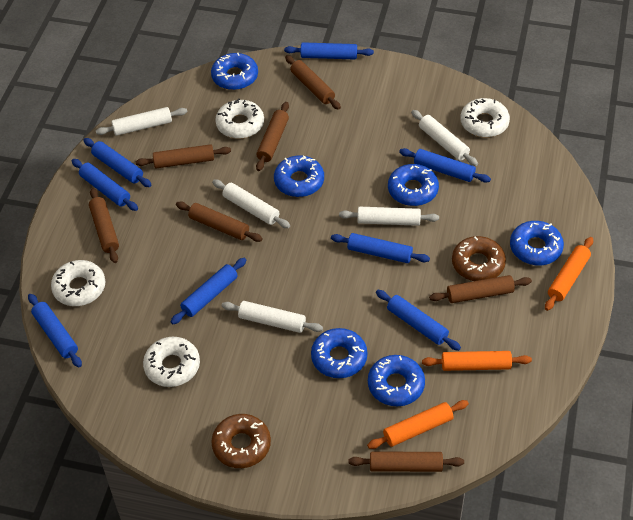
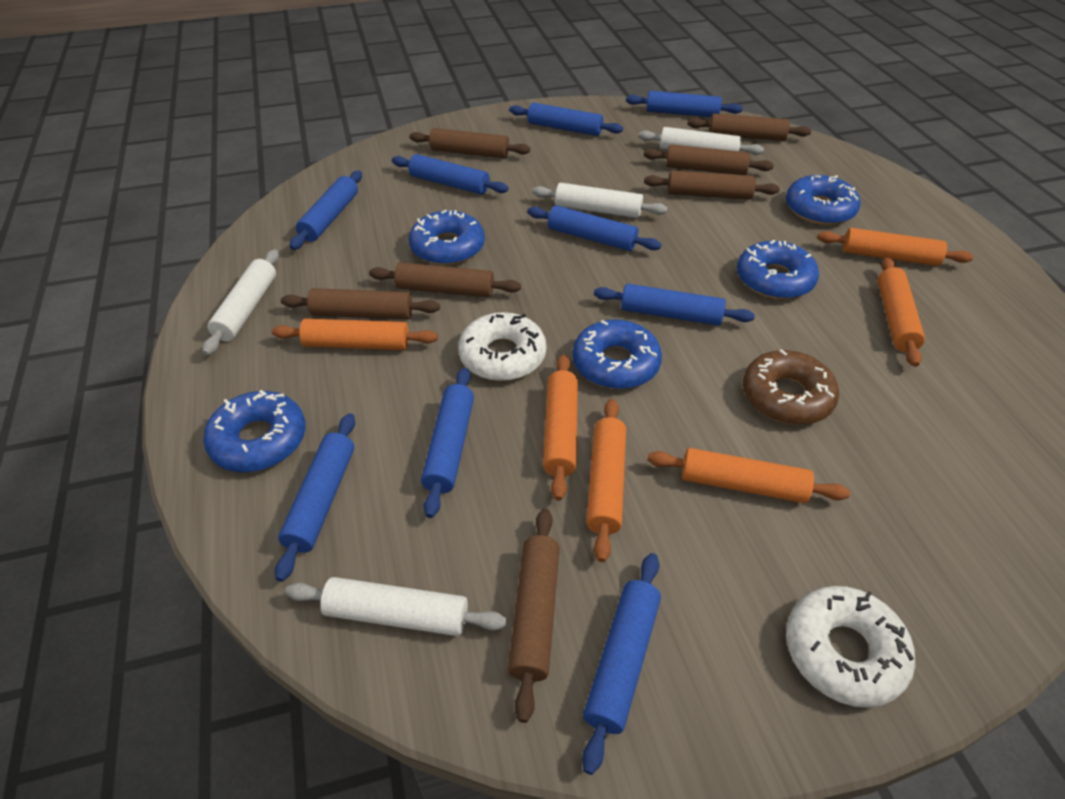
blue donut: [211,53,258,90] [274,155,324,197] [311,328,367,378] [368,355,425,406] [388,164,439,206] [510,221,564,265] = 6 -> [203,390,306,472] [409,210,485,265] [573,319,662,389] [737,240,819,299] [786,175,860,225] = 5
blue rolling pin: [28,294,82,367] [72,159,138,211] [83,138,152,187] [171,258,247,324] [284,42,374,60] [331,233,430,263] [376,290,461,351] [399,148,491,183] = 8 -> [275,413,355,582] [290,171,362,250] [392,154,509,195] [421,368,474,518] [509,103,623,136] [527,205,662,251] [582,553,661,775] [594,284,755,326] [626,91,743,117] = 9
brown donut: [211,414,271,468] [452,236,506,281] = 2 -> [743,349,839,425] = 1
orange rolling pin: [367,400,469,449] [422,351,532,371] [545,237,593,311] = 3 -> [272,318,438,350] [543,354,578,501] [586,399,626,562] [648,448,850,503] [817,228,974,266] [878,257,925,367] = 6
white donut: [51,260,105,306] [143,337,200,387] [215,99,264,139] [460,98,510,137] = 4 -> [458,312,547,381] [786,586,915,708] = 2
white rolling pin: [96,107,187,136] [212,180,290,228] [221,301,323,333] [339,207,439,226] [411,110,478,166] = 5 -> [202,249,279,355] [285,577,507,636] [532,183,667,218] [638,127,764,155] = 4

